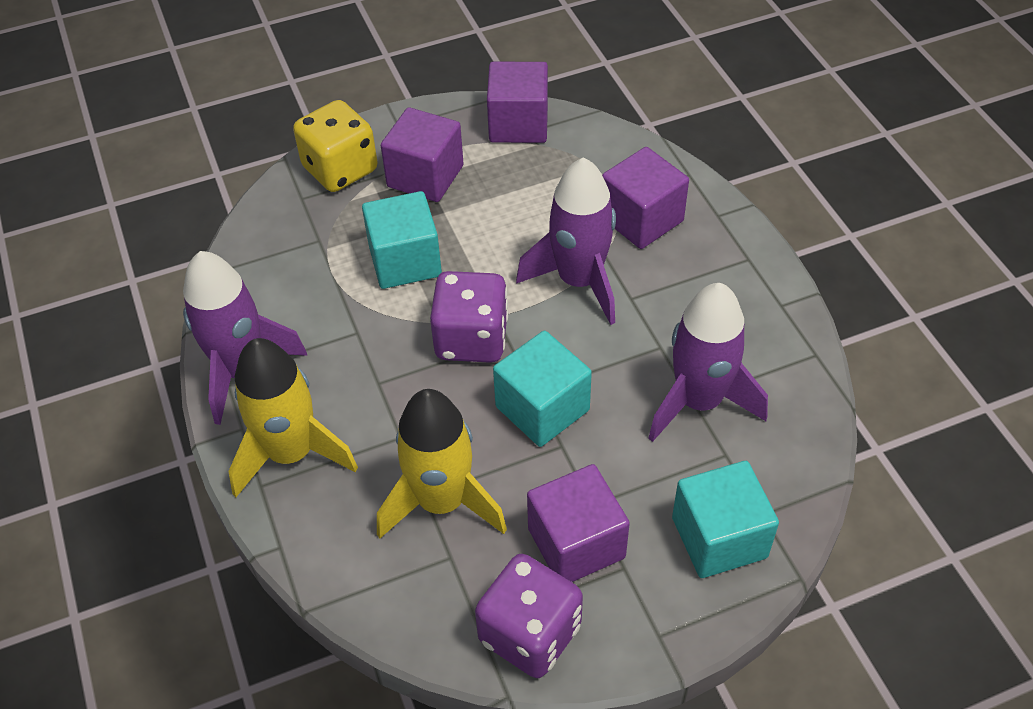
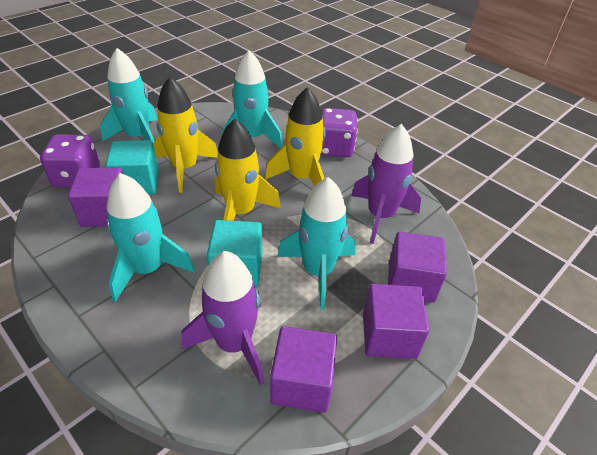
purple rocket: [183,251,308,425] [516,157,616,325] [649,283,768,442] = 3 -> [181,251,265,386] [351,124,421,244] = 2
turquoise cube: [362,191,442,289] [493,331,592,447] [672,461,779,578] = 3 -> [105,140,159,195] [207,220,262,287] = 2
turquoise rocket: none = 0 -> [100,48,158,143] [107,173,195,302] [222,50,283,148] [277,177,355,309] = 4
yellow dice: [293,100,377,192] = 1 -> none = 0
yellow rocket: [228,338,358,497] [377,389,507,539] = 2 -> [153,77,218,193] [215,119,281,221] [265,87,326,186] = 3

